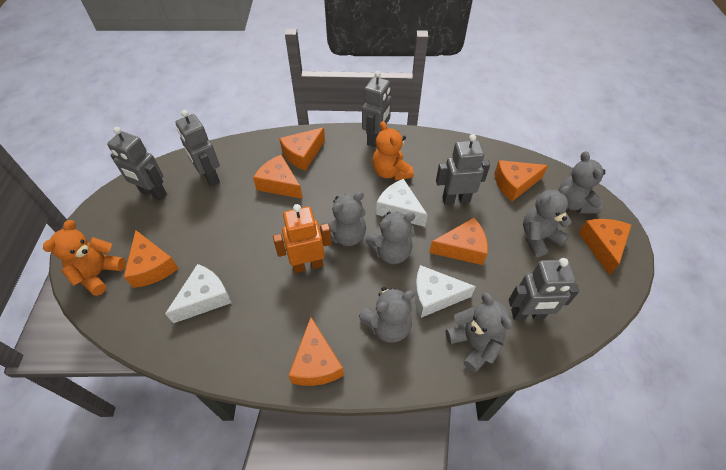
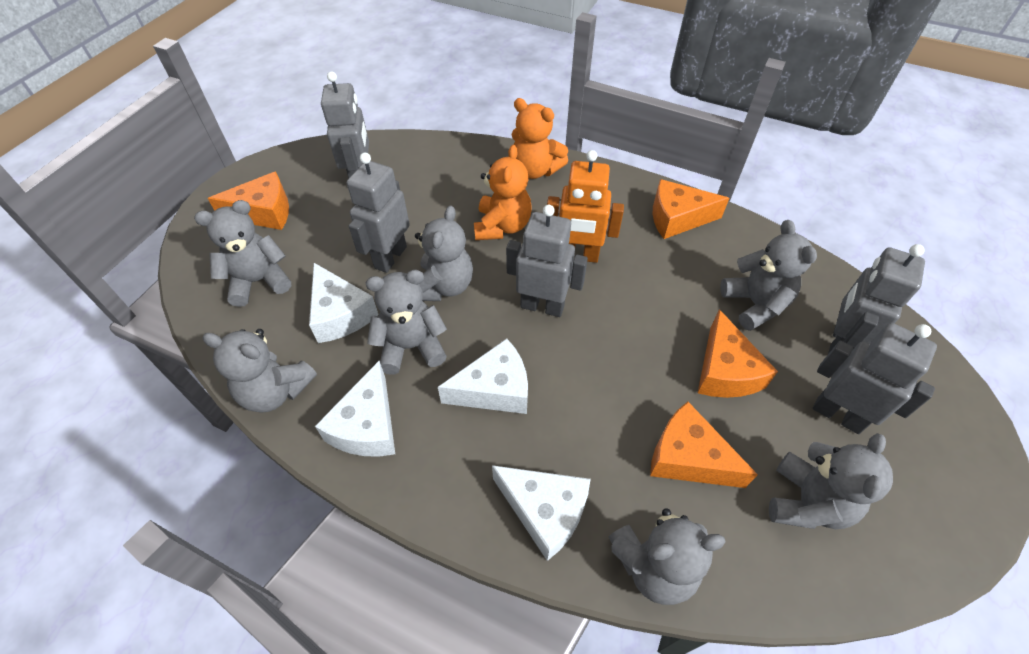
grey teddy bear: [320,191,366,246] [359,287,415,342] [366,211,415,264] [446,292,513,373] [523,186,572,257] [558,151,605,214] = 6 -> [194,200,291,307] [202,329,317,413] [366,270,447,375] [415,206,473,301] [609,508,726,605] [720,220,817,331] [769,433,893,529] = 7
orange cheese: [124,230,179,288] [253,155,303,199] [279,127,325,171] [288,317,344,386] [429,218,488,265] [494,160,548,201] [578,219,631,276] = 7 -> [208,171,289,230] [650,402,758,488] [653,179,729,239] [698,309,778,398] = 4
white cheese: [165,264,231,323] [376,179,427,227] [414,265,476,318] = 3 -> [309,263,379,343] [315,361,395,456] [438,338,528,414] [492,465,591,561] = 4

